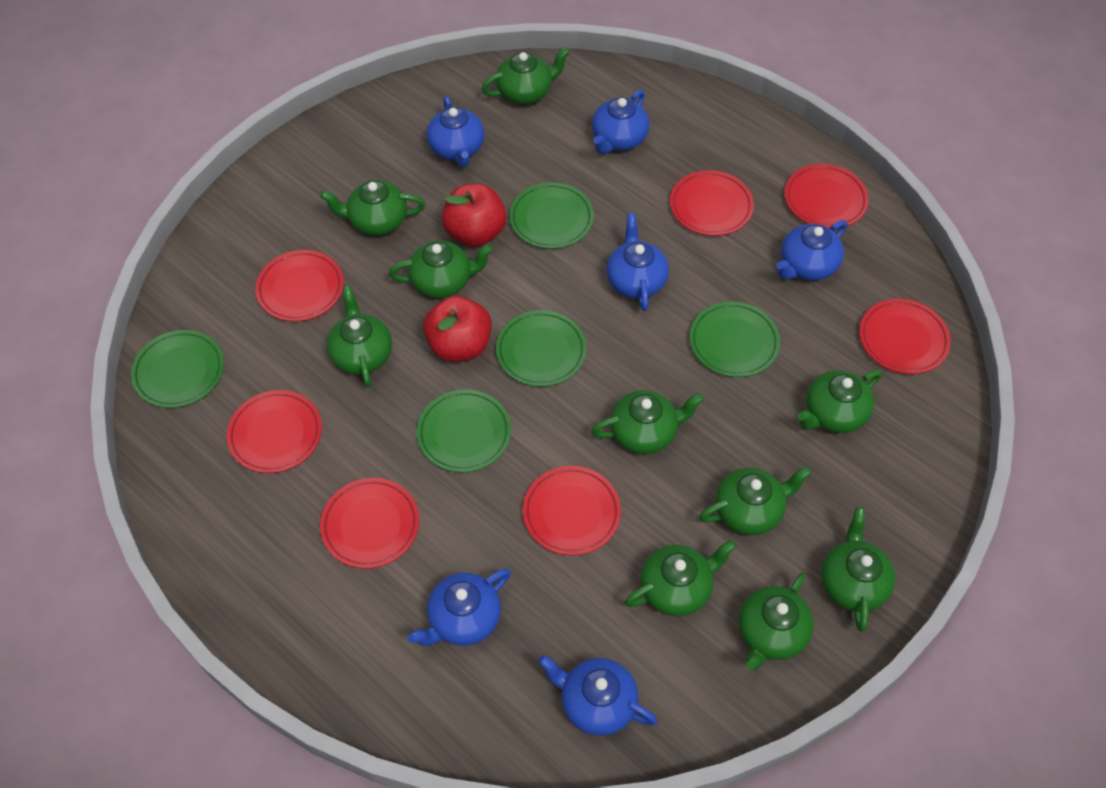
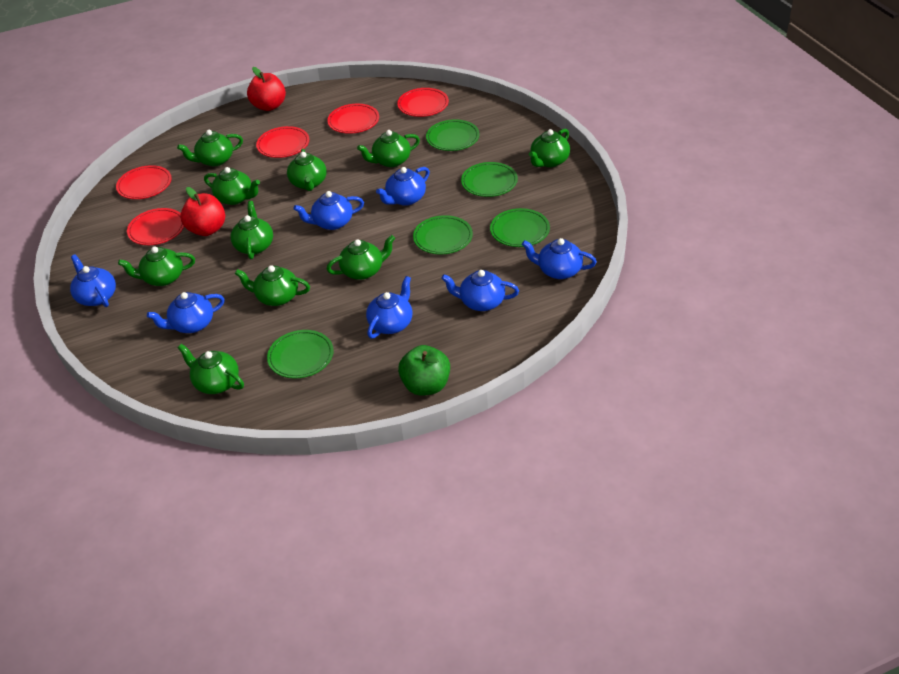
blue teapot: [408,568,511,646] [426,96,484,167] [538,655,658,736] [592,90,649,154] [606,213,669,311] [776,220,847,281] = 6 -> [70,255,116,307] [147,292,225,333] [294,191,364,230] [366,276,412,339] [376,167,430,206] [441,270,519,311] [522,238,597,279] = 7
green apple: none = 0 -> [398,345,450,396] = 1
red plate: [227,390,322,473] [255,250,344,322] [320,478,419,569] [523,466,621,556] [670,170,754,236] [785,164,869,229] [859,299,951,374] = 7 -> [116,165,171,199] [127,208,184,245] [256,126,309,158] [327,104,379,134] [397,88,449,117] = 5

